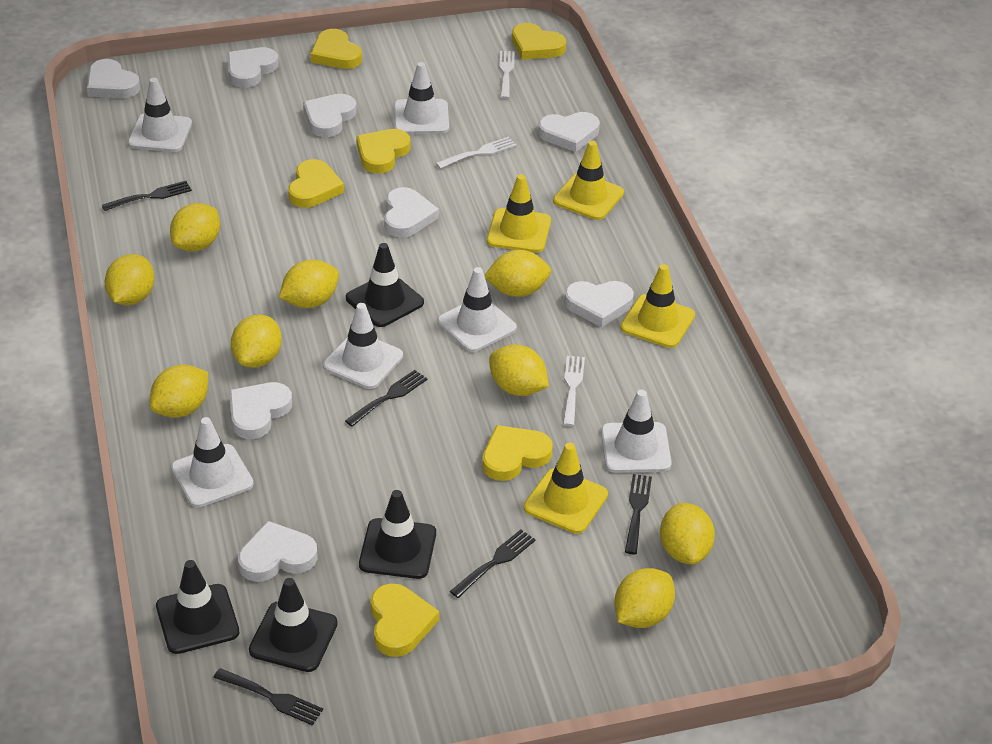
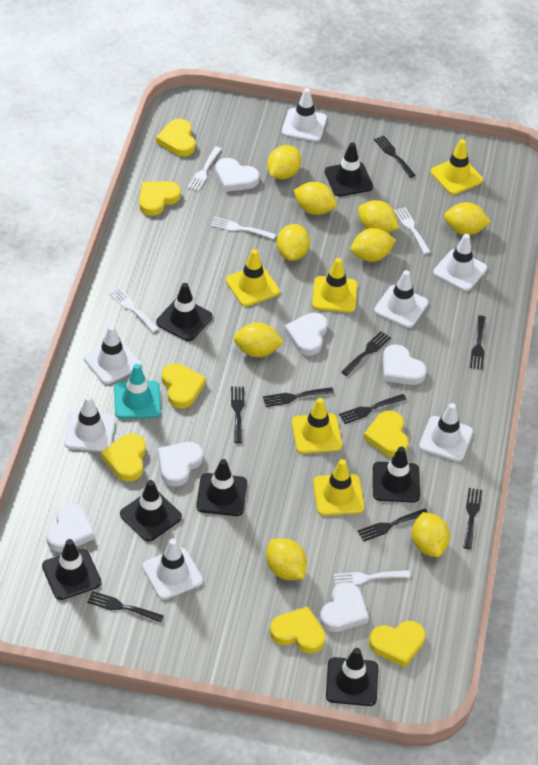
black fork: [102,181,192,211] [213,668,323,726] [345,370,427,426] [450,529,536,598] [625,474,652,554] = 5 -> [87,591,164,622] [231,387,244,443] [263,387,334,407] [339,394,407,424] [341,331,391,376] [358,509,428,542] [374,136,416,178] [463,488,482,549] [470,315,486,370] = 9
black traffic cone: [156,560,239,654] [249,578,338,672] [346,243,424,327] [359,490,436,579] = 4 -> [42,539,101,600] [120,480,182,542] [156,283,212,341] [196,459,247,516] [325,142,373,196] [326,648,378,706] [373,447,420,502] = 7
turquoise traffic cone: none = 0 -> [114,364,161,419] = 1
white fork: [436,137,517,169] [499,51,515,99] [563,356,585,426] = 3 -> [109,288,159,332] [188,146,221,191] [210,217,276,239] [333,570,410,586] [394,207,431,254] = 5
white heart: [87,59,140,98] [228,47,279,88] [229,382,292,439] [238,521,318,582] [303,94,357,137] [384,187,439,238] [538,112,600,152] [564,281,634,327] = 8 -> [46,503,95,552] [158,442,203,486] [215,158,259,192] [284,313,327,356] [319,582,369,632] [383,344,427,385] = 6
white traffic cone: [128,78,192,152] [171,417,254,508] [323,303,403,389] [394,62,449,134] [438,267,517,352] [601,390,672,473] = 6 -> [64,395,115,452] [84,325,141,384] [142,539,203,600] [282,88,327,142] [374,270,428,328] [419,403,473,462] [433,234,487,291] = 7
yellow heart: [288,159,344,208] [310,29,362,69] [356,129,411,173] [370,583,439,657] [482,425,553,481] [512,23,566,60] = 6 -> [101,434,146,481] [139,181,181,216] [156,119,195,156] [162,363,206,408] [270,606,326,654] [363,411,408,457] [369,621,425,667] = 7
yellow traffic cone: [487,174,551,252] [524,443,608,534] [553,141,624,220] [620,264,695,348] = 4 -> [226,249,280,307] [292,398,342,454] [312,258,357,313] [313,459,364,516] [431,139,483,195] = 5

